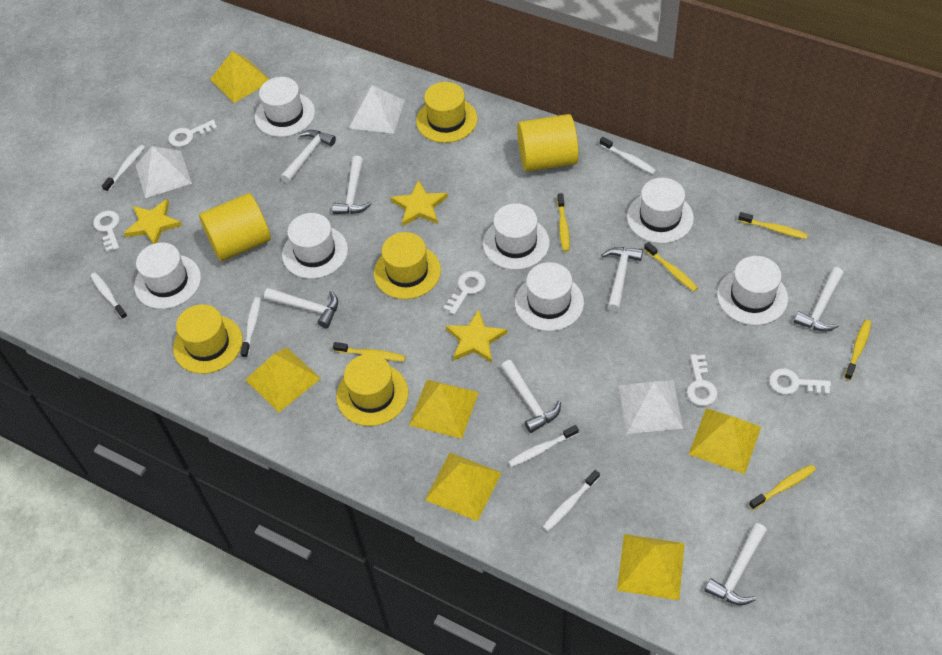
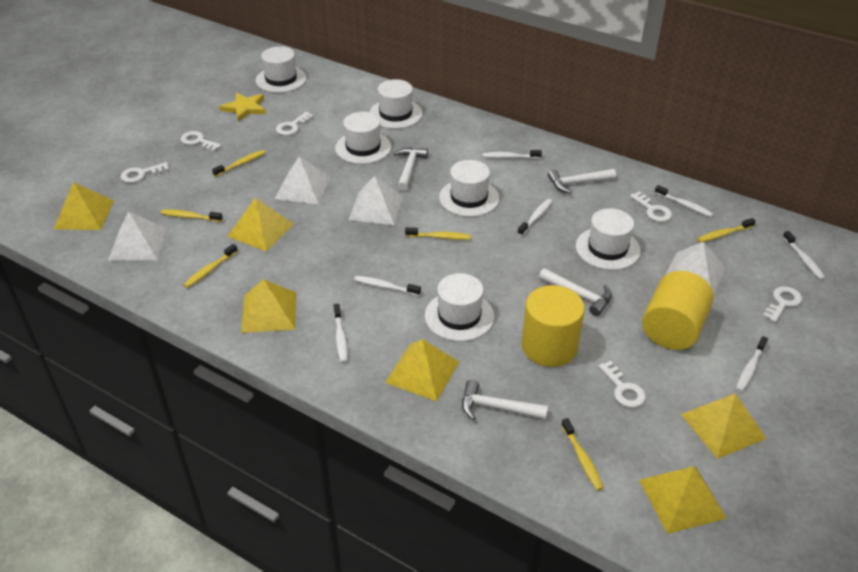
white hammer: [264,288,338,328] [281,130,336,183] [332,156,372,214] [501,360,561,433] [601,247,643,312] [704,523,767,605] [794,267,844,332] = 7 -> [394,147,428,191] [462,380,548,420] [539,268,612,316] [548,169,616,194] = 4
white hat: [134,243,201,309] [255,77,315,137] [282,213,348,279] [483,203,550,270] [515,262,584,331] [627,178,694,244] [717,256,788,325] = 7 -> [256,46,307,93] [335,112,391,164] [370,79,423,129] [425,273,494,341] [439,160,499,217] [576,208,640,270] = 6
white key: [93,211,120,252] [168,120,218,147] [443,271,486,315] [687,354,718,406] [769,368,831,395] = 5 -> [121,162,169,183] [180,131,221,151] [276,112,314,135] [598,361,646,408] [630,191,672,222] [763,286,802,322] = 6
white pyramid: [135,146,192,198] [349,85,405,134] [618,380,683,434] = 3 -> [108,212,167,261] [275,156,331,205] [348,176,403,225] [666,242,726,295] = 4
white toothbrush: [90,272,128,320] [102,145,145,192] [240,297,261,358] [508,425,579,467] [543,470,600,531] [600,137,656,174] = 6 -> [333,304,348,363] [354,276,421,296] [482,150,542,159] [517,199,552,236] [654,185,714,217] [736,336,768,392] [783,231,826,280] = 7
yellow hat: [173,304,243,374] [336,354,408,426] [374,232,441,299] [416,82,477,143] = 4 -> none = 0
yellow star: [124,199,182,244] [391,180,448,226] [446,309,507,363] = 3 -> [219,92,266,122] = 1

